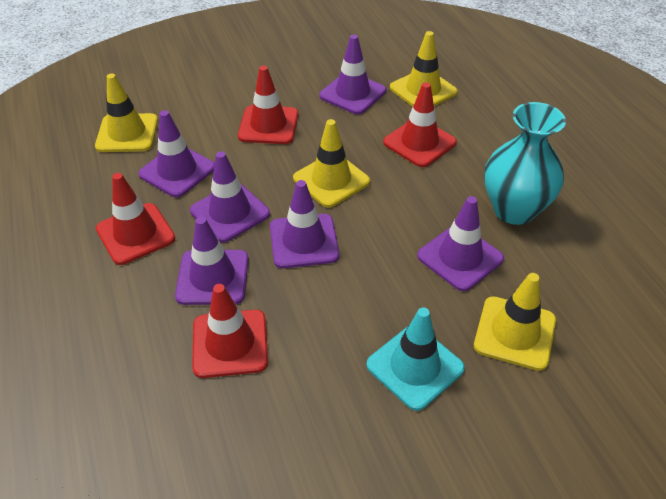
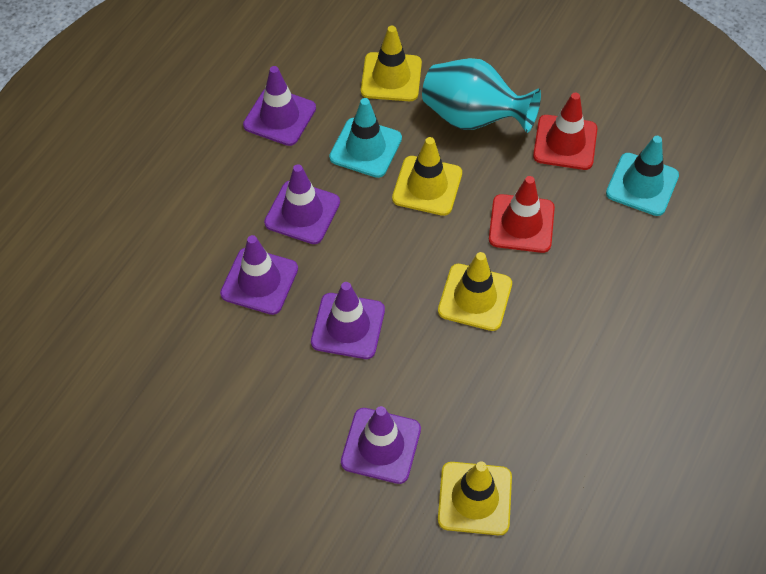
purple traffic cone: [138,110,215,197] [175,216,249,305] [190,151,270,242] [270,180,340,269] [319,35,386,114] [417,196,504,291] = 6 -> [220,235,298,315] [243,66,316,146] [264,164,340,244] [311,282,385,359] [341,406,421,484] = 5
red traffic cone: [96,173,175,265] [192,284,268,378] [238,66,298,144] [383,82,457,167] = 4 -> [489,176,555,253] [533,93,598,170] = 2
turquoise traffic cone: [366,307,465,411] = 1 -> [329,98,402,178] [606,136,679,216] = 2

